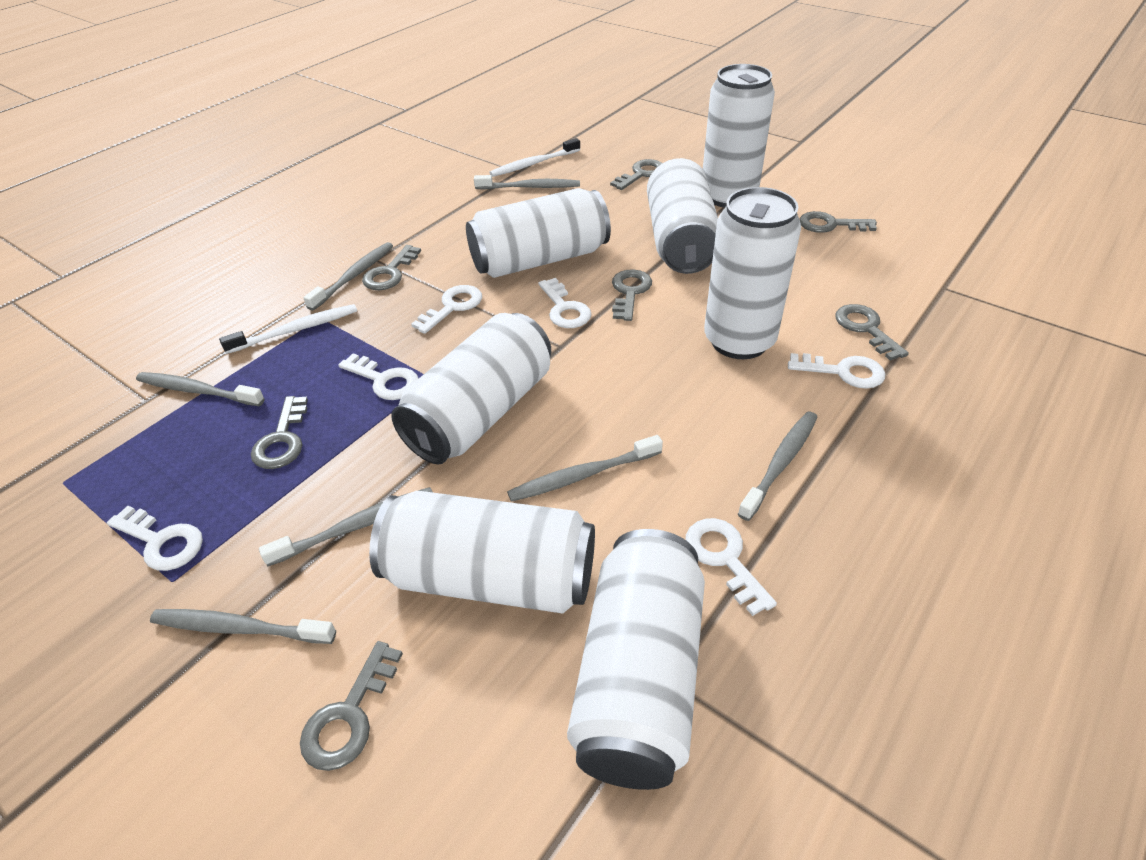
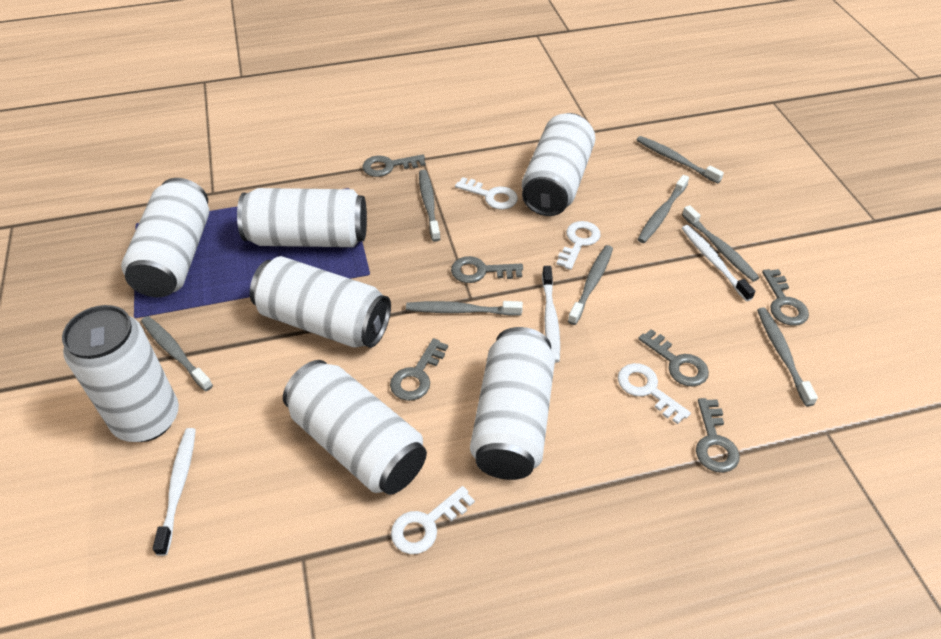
grey key: [251,396,308,469] [300,641,403,771] [362,245,421,290] [610,159,662,190] [612,269,652,321] [799,211,877,233] [836,304,909,361] = 7 -> [362,154,426,177] [390,338,448,401] [451,256,523,283] [638,329,709,386] [696,398,740,473] [762,269,809,326] = 6
grey toothbrush: [136,372,265,406] [150,609,336,644] [259,487,433,566] [303,242,393,311] [474,175,580,189] [507,435,663,502] [738,411,818,521] = 7 -> [141,316,213,391] [406,301,523,316] [419,170,440,242] [568,245,613,325] [637,136,724,184] [638,175,689,243] [682,205,759,282] [757,307,818,407] = 8
white key: [107,505,203,571] [338,353,419,400] [411,285,482,334] [538,278,591,328] [685,518,777,616] [788,353,885,389] = 6 -> [391,486,475,554] [455,177,518,209] [556,221,601,270] [618,363,691,424] = 4
white toothbrush: [219,304,357,354] [489,138,580,177] = 2 -> [153,428,196,556] [542,266,560,363] [682,225,755,301] = 3

